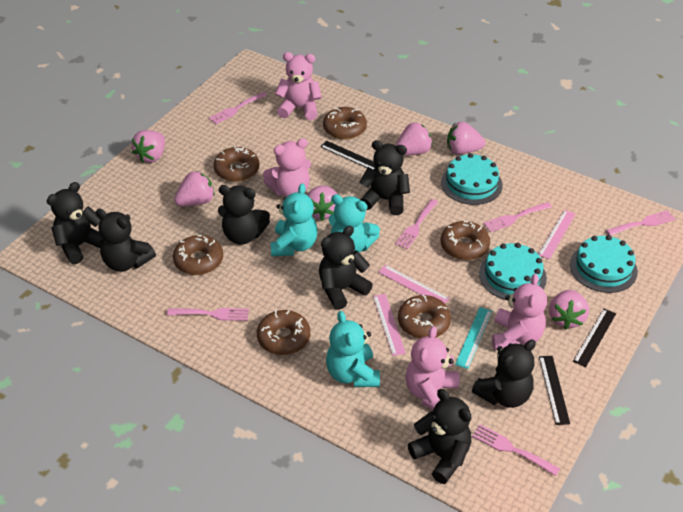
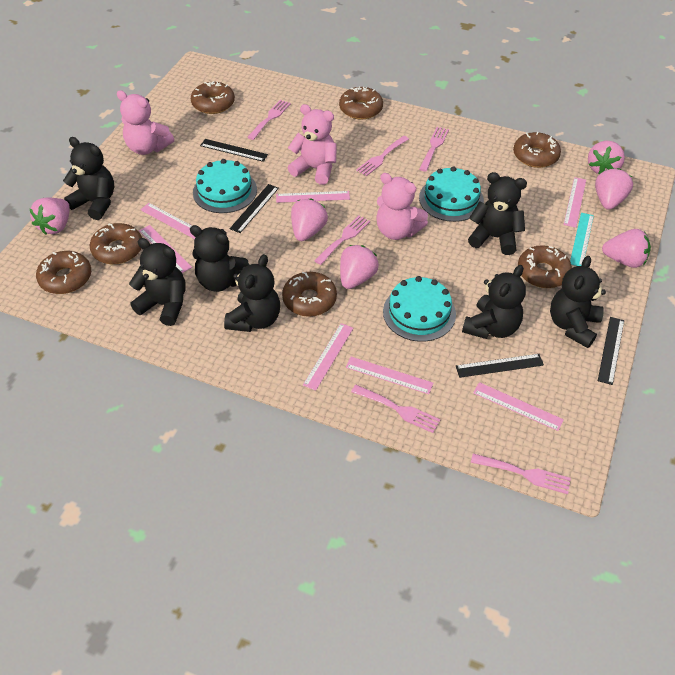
black ruler: [320,141,375,170] [539,356,570,425] [573,309,616,367] = 3 -> [200,139,268,162] [230,184,279,233] [456,354,544,378] [598,317,624,385] = 4
brown donut: [173,235,223,275] [214,146,260,182] [257,310,310,355] [323,107,367,140] [398,294,451,339] [441,221,490,260] = 6 -> [36,251,91,294] [90,223,142,264] [191,81,235,114] [282,272,337,317] [339,86,383,120] [513,132,561,168] [518,245,572,288] = 7
pink ruler: [373,294,406,356] [378,265,450,303] [539,210,575,259] = 3 -> [139,225,192,273] [140,203,196,239] [276,191,350,203] [303,323,353,391] [346,357,433,394] [473,382,564,431] [563,177,586,228] = 7
pink teddy bear: [263,138,311,197] [275,52,322,120] [405,326,460,410] [492,274,547,350] = 4 -> [117,90,174,155] [288,104,336,185] [377,173,428,240] = 3
turquoise teddy bear: [270,183,318,256] [326,311,380,387] [329,194,380,253] = 3 -> none = 0

